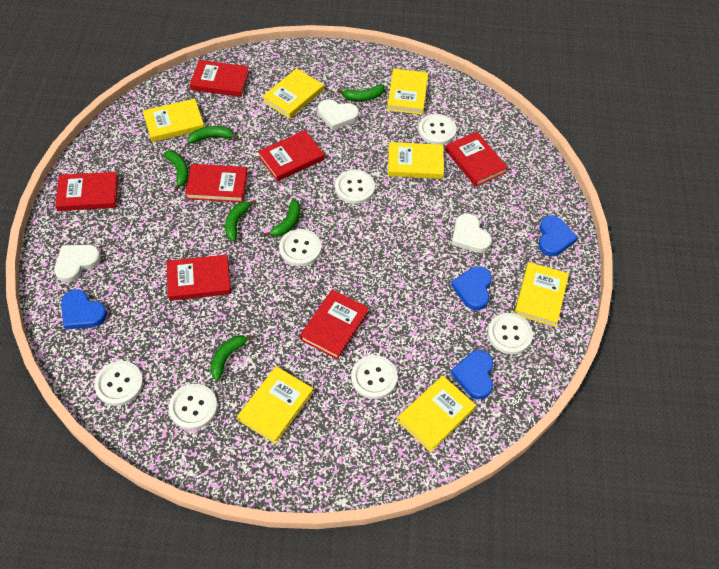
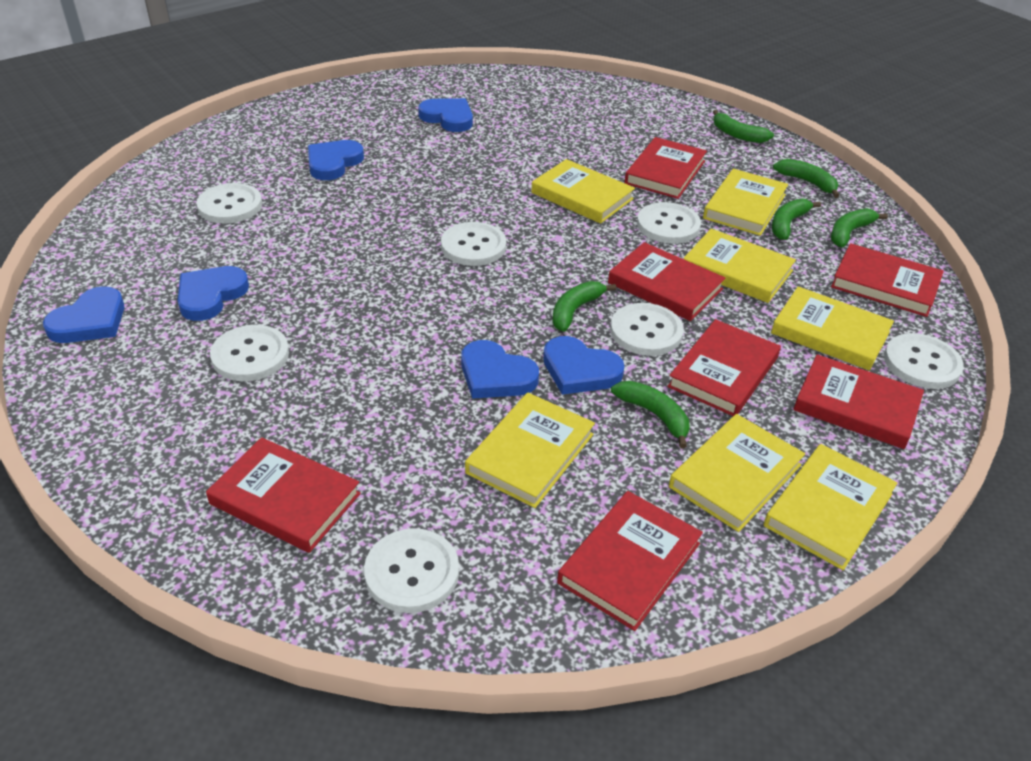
blue heart: [61,289,107,330] [451,266,492,310] [451,350,493,399] [538,215,578,256] = 4 -> [43,286,125,343] [177,266,249,321] [308,140,364,180] [418,98,473,132] [461,340,539,399] [543,336,624,395] = 6
white heart: [54,245,101,283] [318,99,359,130] [451,213,492,253] = 3 -> none = 0

